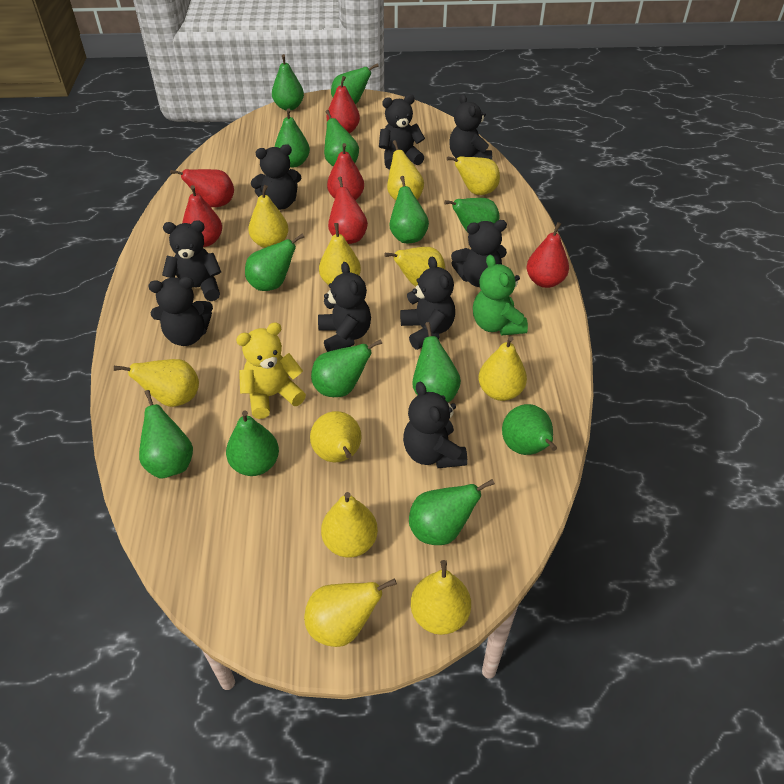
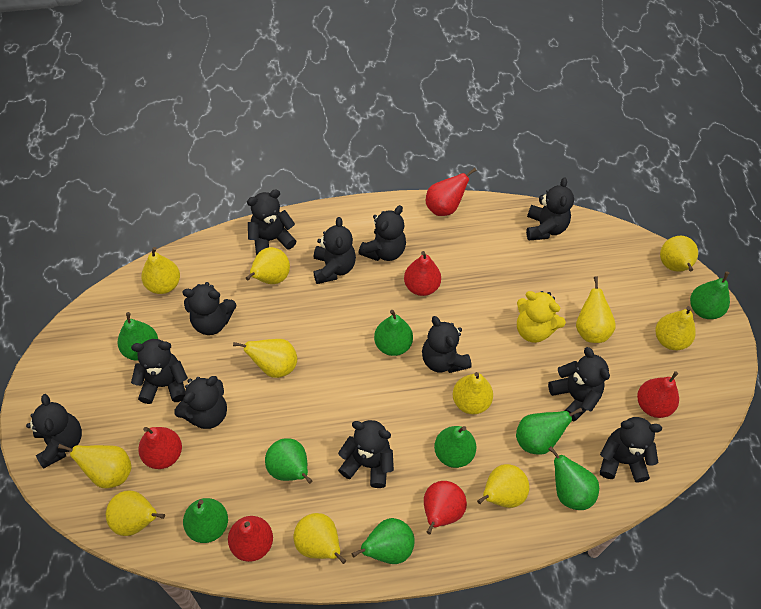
black teddy bear: [148,277,213,346] [162,221,221,301] [251,144,301,210] [318,262,371,352] [379,94,425,170] [400,257,455,350] [403,381,467,468] [449,94,492,160] [451,220,507,287] = 9 -> [26,394,82,468] [131,339,188,404] [174,376,227,429] [182,282,236,335] [247,189,297,255] [313,217,356,284] [338,420,394,488] [359,205,406,261] [422,316,472,373] [526,178,574,240] [548,347,610,421] [600,417,662,483] = 12
green pear: [139,390,193,479] [226,410,279,476] [245,234,304,291] [272,54,304,111] [275,108,310,167] [311,339,383,397] [324,110,359,166] [331,63,379,105] [390,176,429,243] [409,479,495,545] [412,322,461,402] [444,198,499,231] [502,404,557,455] = 13 -> [118,312,158,361] [183,498,228,543] [265,438,312,484] [352,518,415,564] [374,310,413,356] [434,426,477,468] [516,407,583,455] [548,446,599,510] [690,272,730,319] = 9
green teddy bear: [473,255,528,335] = 1 -> none = 0

